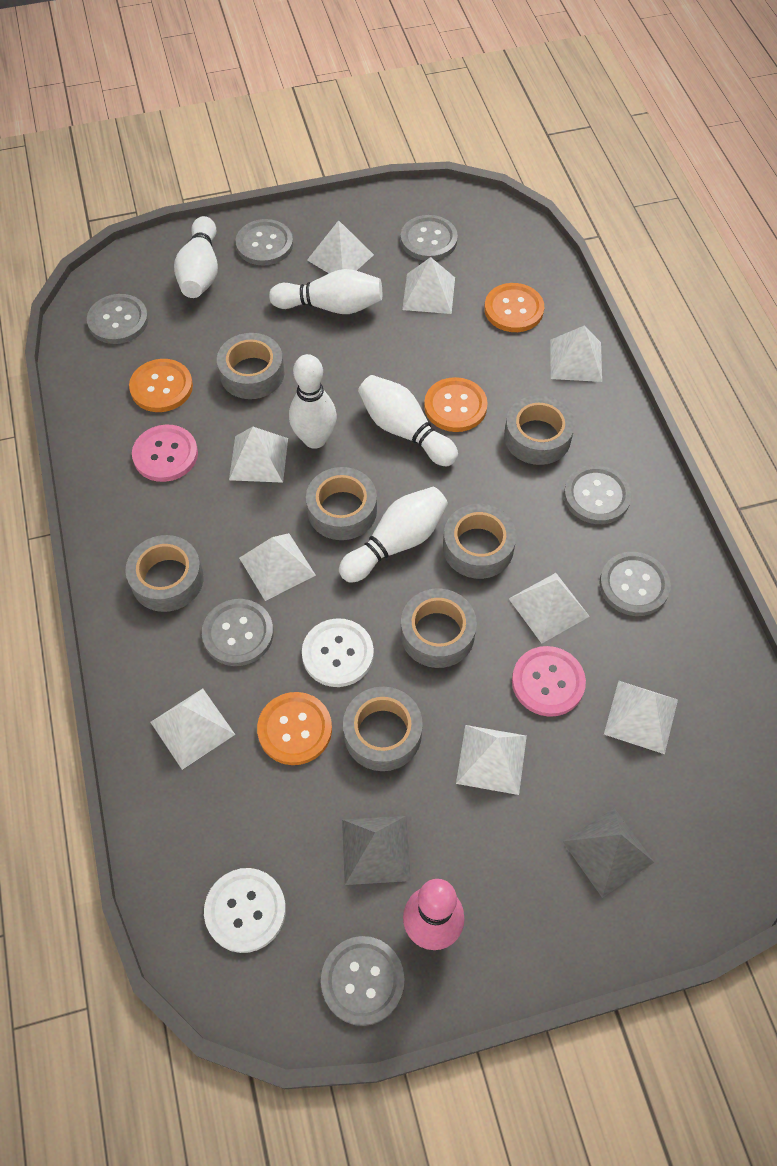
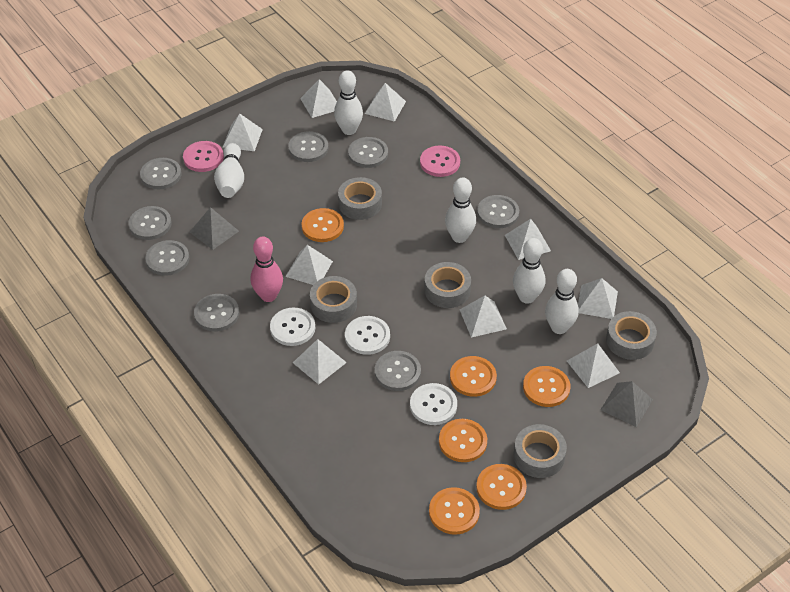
grey button: [87,294,148,344] [202,599,274,666] [236,219,293,266] [321,936,405,1026] [401,215,458,261] [564,465,632,524] [599,552,671,616] = 7 -> [128,206,172,240] [140,158,181,189] [145,240,189,276] [194,294,239,332] [288,131,328,162] [348,137,388,168] [375,351,421,391] [477,195,519,228] = 8
grey tape: [125,535,204,612] [217,333,284,399] [306,467,377,540] [343,687,423,771] [401,589,477,668] [443,504,517,579] [504,395,575,465] = 7 -> [310,276,357,323] [338,177,382,220] [424,262,471,308] [514,424,567,478] [606,311,657,360] = 5
orange button: [129,359,193,412] [257,692,332,765] [424,377,488,432] [484,283,544,332] = 4 -> [302,208,344,242] [429,487,480,535] [439,419,487,462] [450,356,497,397] [476,464,527,510] [523,366,570,407] = 6
white button: [204,868,286,953] [302,618,374,687] = 2 -> [270,308,315,346] [345,316,390,355] [410,383,457,425] = 3

